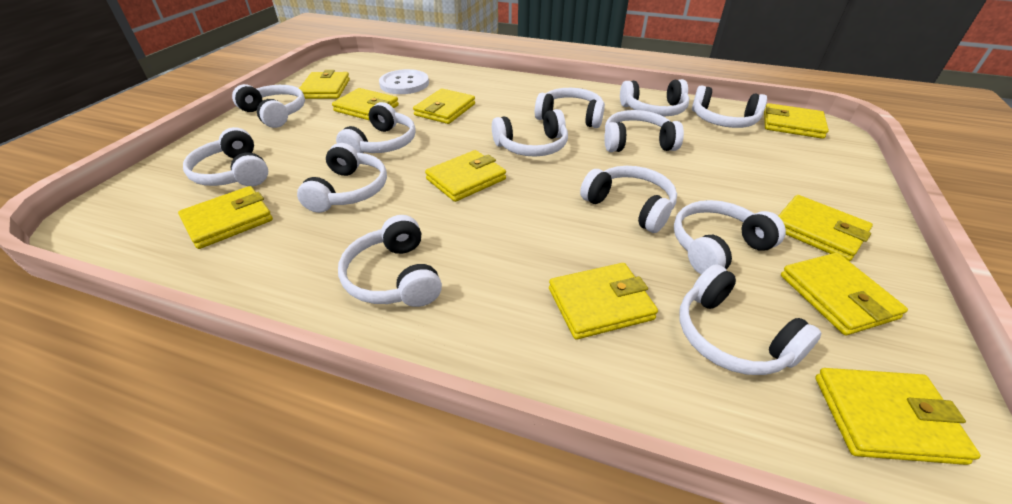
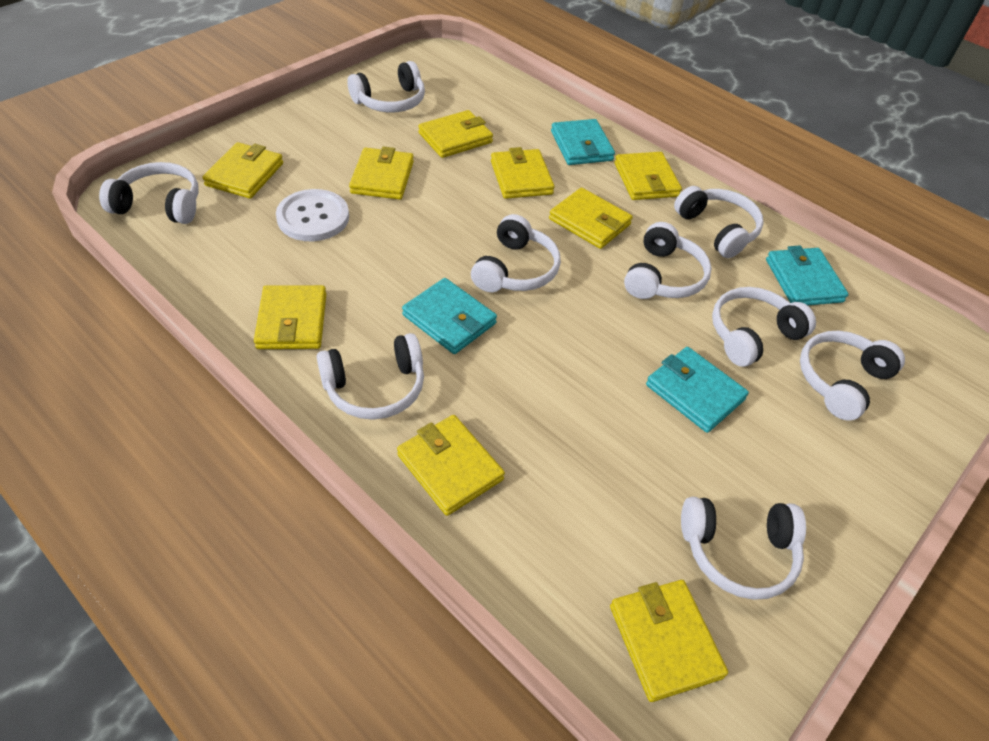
turquoise wallet: none = 0 -> [402,278,497,354] [551,119,615,165] [646,347,749,433] [766,246,849,305] = 4
white headphones: [183,127,268,186] [232,84,305,128] [297,143,387,213] [336,102,416,153] [338,215,442,307] [492,109,568,157] [535,88,605,128] [580,166,677,233] [604,110,684,152] [620,79,689,116] [674,200,786,274] [679,264,822,375] [692,85,767,128] = 13 -> [99,162,199,224] [317,333,424,420] [347,61,425,113] [471,214,561,292] [624,222,711,299] [674,186,764,258] [681,497,806,600] [712,287,816,367] [800,331,905,421] = 9
yellow wallet: [178,186,273,249] [299,70,350,99] [332,88,399,121] [413,88,475,124] [425,150,506,202] [549,263,658,339] [764,103,829,139] [778,195,873,261] [781,253,908,335] [815,368,981,465] = 10 -> [202,142,283,199] [254,285,326,349] [349,146,414,200] [397,415,505,516] [418,110,493,158] [491,147,555,199] [549,188,633,249] [610,580,728,702] [615,152,682,200] = 9

